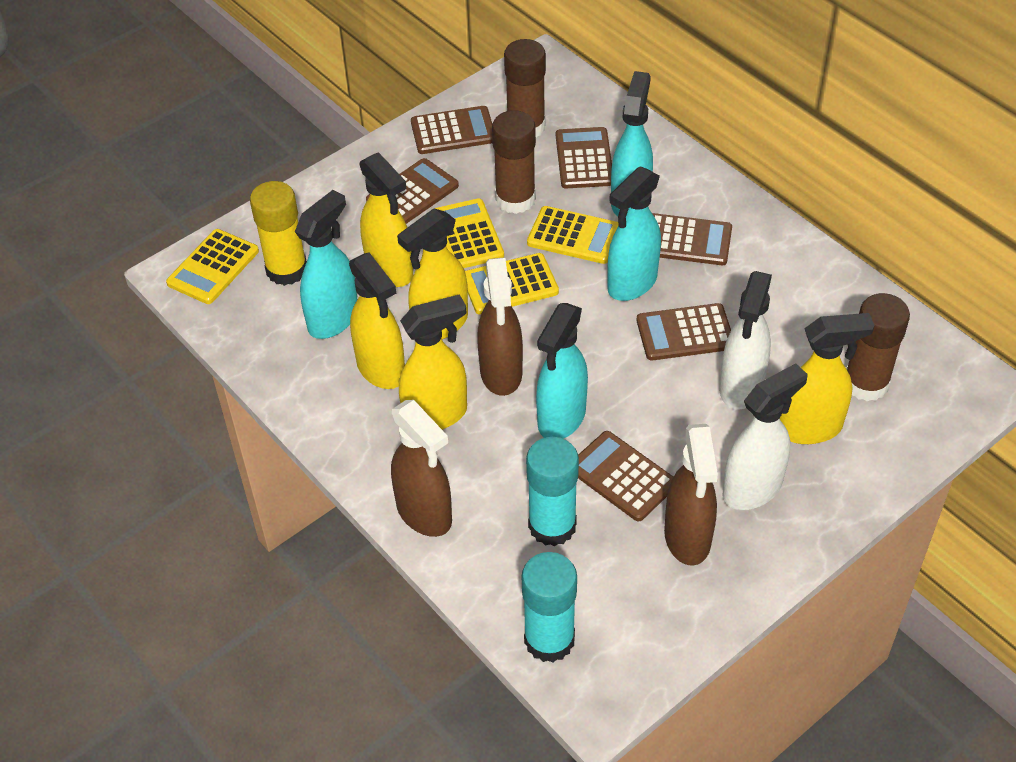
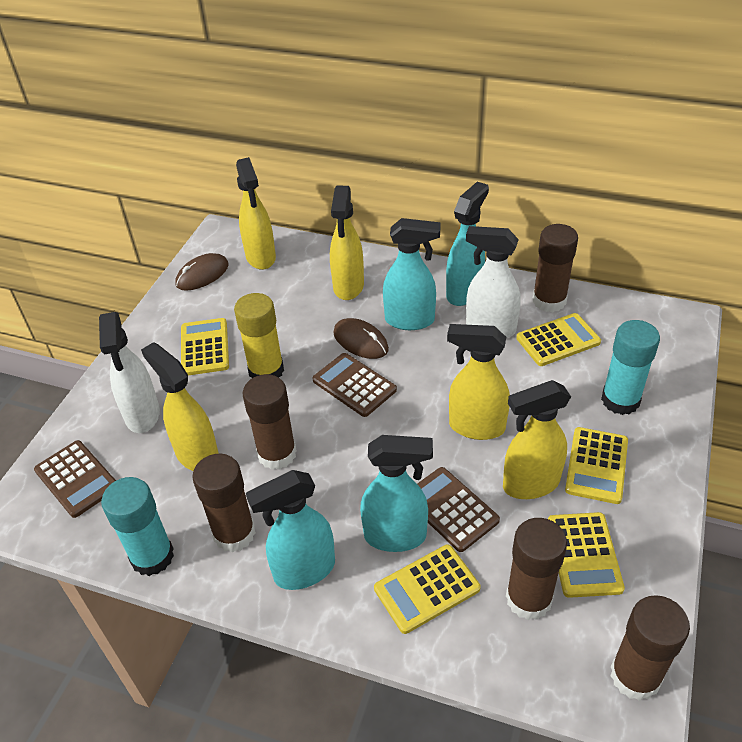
brown calculator: [366,158,459,224] [411,106,493,154] [556,127,612,188] [578,431,673,522] [637,303,731,361] [652,213,732,265] = 6 -> [34,440,116,518] [312,353,397,417] [417,467,500,552] = 3
brown glue stick: [492,110,536,214] [504,39,546,138] [847,293,910,401] = 3 -> [192,454,256,552] [243,374,297,470] [506,518,567,620] [533,224,578,313] [610,595,690,701] = 5
brown mouse: none = 0 -> [175,253,229,291] [333,318,389,359] = 2
brown spray bottle: [391,400,452,537] [477,258,523,396] [664,424,718,565] = 3 -> none = 0
yellow calculator: [166,229,259,304] [434,198,504,268] [465,253,559,315] [527,206,619,264] = 4 -> [181,318,229,375] [374,544,481,634] [516,313,601,366] [548,512,625,598] [565,427,628,504] = 5

